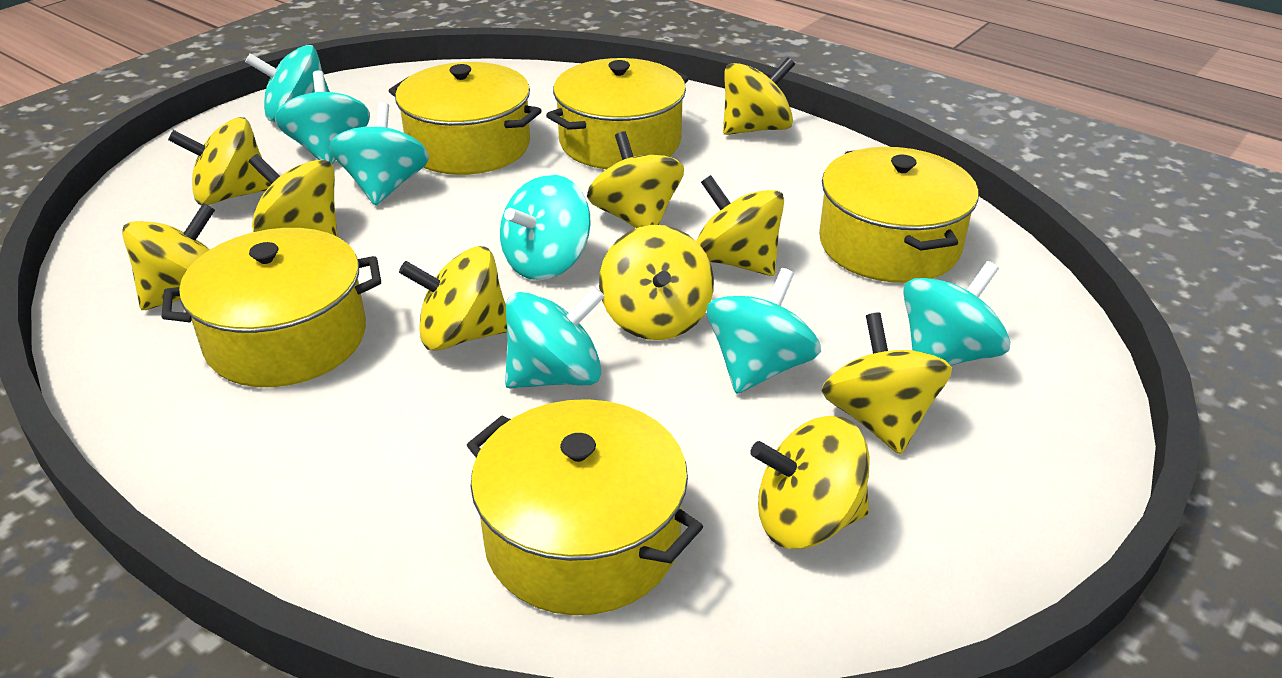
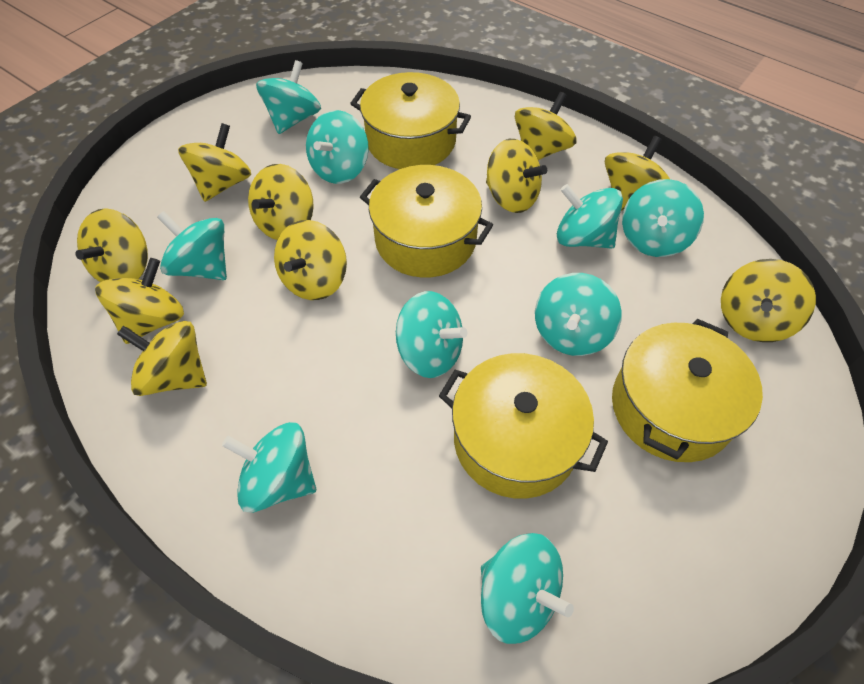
turquoise spinning top: [245,45,330,122] [275,71,370,164] [330,102,429,206] [500,175,591,280] [505,287,605,389] [707,268,821,394] [903,261,1010,366] = 7 -> [157,211,227,280] [222,422,316,513] [256,60,321,134] [306,110,369,184] [396,291,467,378] [481,533,574,644] [535,273,622,356] [557,184,623,249] [622,179,704,257] = 9
yellow pot: [162,228,381,387] [389,62,542,175] [467,399,703,615] [546,58,689,169] [819,147,979,283] = 5 -> [350,72,471,169] [360,165,493,278] [439,353,608,499] [612,319,763,462] = 4

